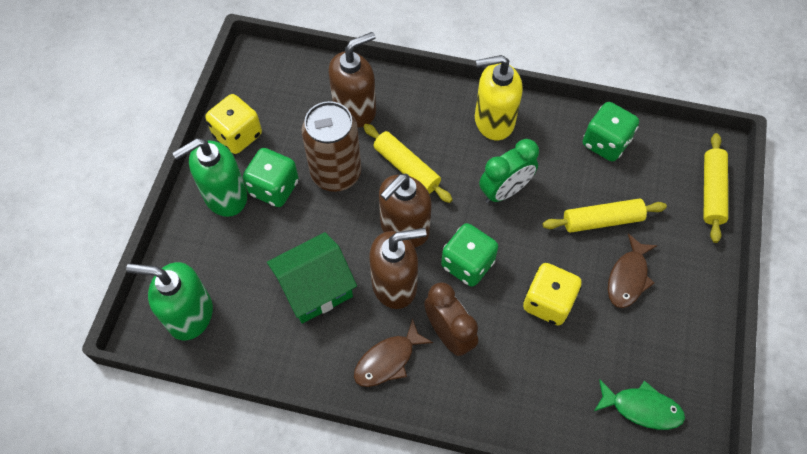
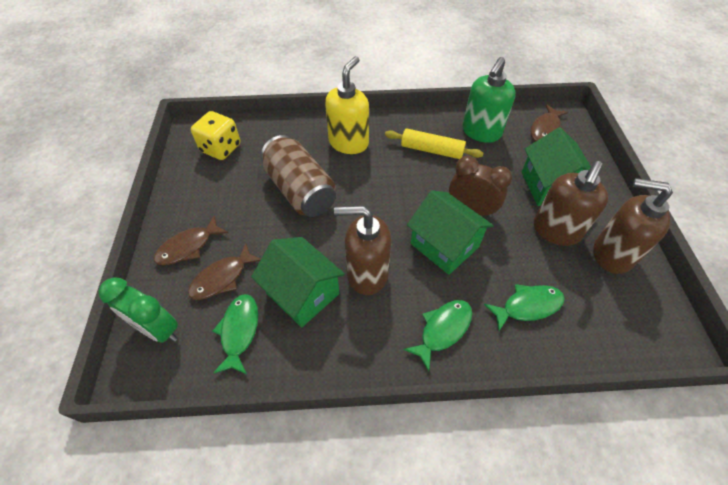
brown fish: [354,318,433,387] [608,234,658,308] = 2 -> [153,216,228,265] [188,243,261,300] [531,104,568,141] = 3
green dice: [243,148,299,207] [441,223,498,287] [583,102,639,161] = 3 -> none = 0
green fish: [594,379,685,430] = 1 -> [213,294,258,374] [403,300,472,371] [484,284,565,331] = 3
green house: [267,232,357,324] = 1 -> [251,237,345,327] [407,190,494,275] [522,127,591,206] = 3
green soap dispenser: [126,262,213,340] [172,138,247,217] = 2 -> [463,57,516,143] = 1
yellow dice: [206,94,262,154] [523,263,582,325] = 2 -> [191,111,240,160] = 1
yellow rolling pin: [363,124,453,203] [543,198,667,233] [704,133,728,243] = 3 -> [385,129,483,159] = 1

